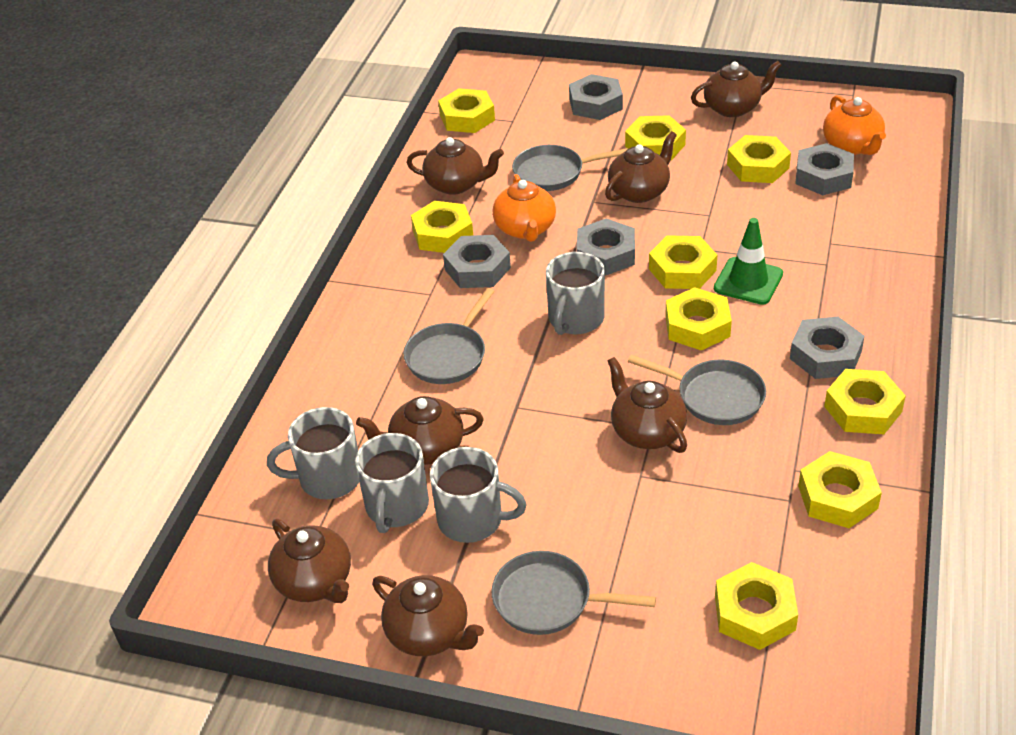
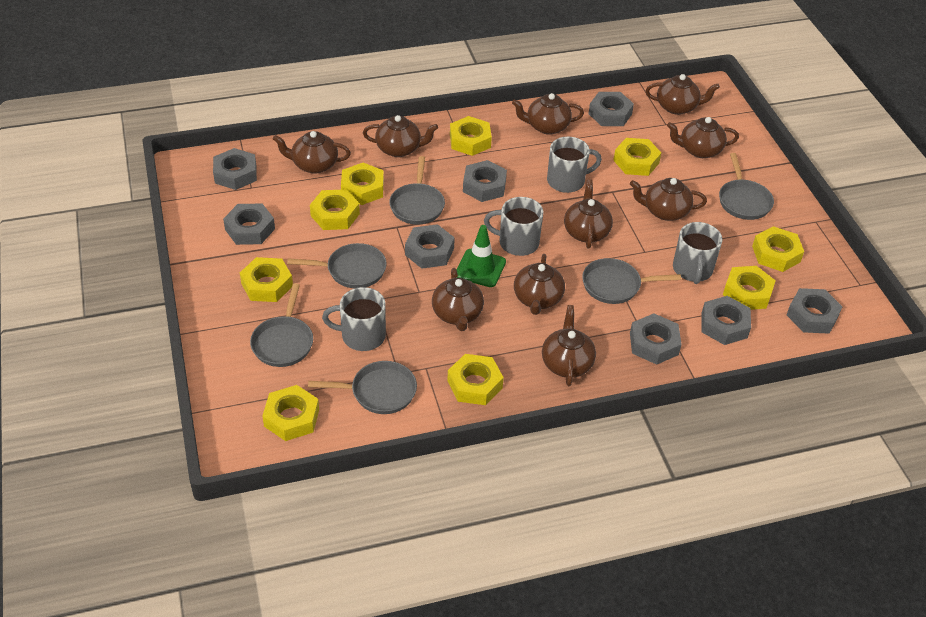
brown teapot: [268,519,351,603] [356,396,484,465] [372,575,484,656] [407,137,504,195] [605,131,677,203] [608,357,687,453] [691,61,782,117] = 7 -> [273,131,351,174] [363,115,438,157] [432,268,484,331] [512,93,584,135] [514,254,565,315] [542,305,596,386] [564,179,613,249] [630,178,707,221] [646,74,720,115] [667,117,739,158] = 10
grey nut: [443,235,511,288] [569,74,623,120] [577,218,635,276] [790,317,864,379] [795,143,854,195] = 5 -> [213,148,257,190] [223,204,275,245] [405,224,455,269] [463,160,507,202] [588,92,634,126] [630,313,682,365] [701,296,751,345] [787,288,843,334] = 8
grey pan: [403,288,495,384] [491,551,656,635] [512,145,628,191] [628,355,766,425] = 4 -> [250,283,313,367] [287,243,387,288] [308,361,417,414] [389,156,445,225] [582,258,681,304] [719,153,774,220] = 6
orange teapot: [493,174,556,242] [823,95,886,155] = 2 -> none = 0

